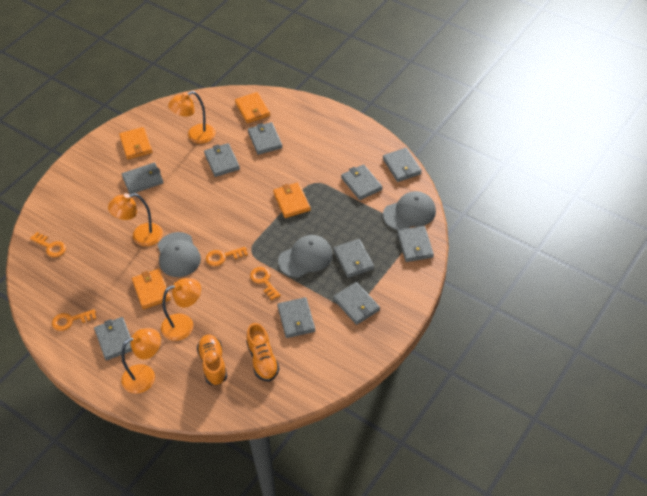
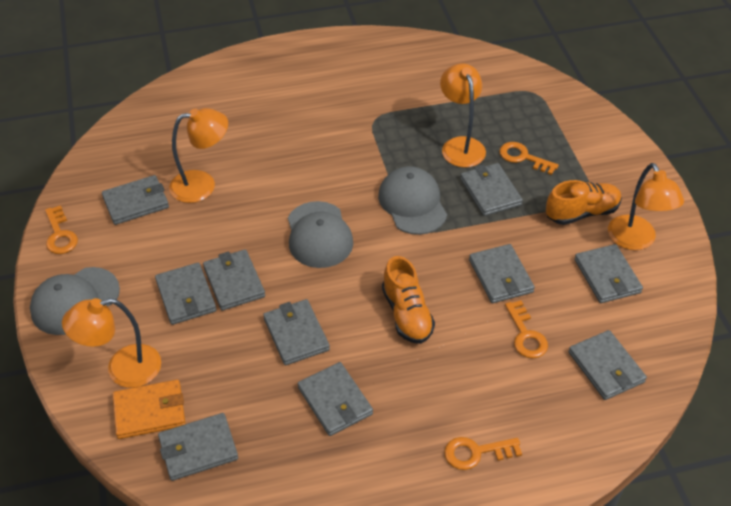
orange wallet: [119,127,153,159] [132,269,171,309] [235,92,270,123] [273,182,311,218] = 4 -> [112,380,186,439] = 1

